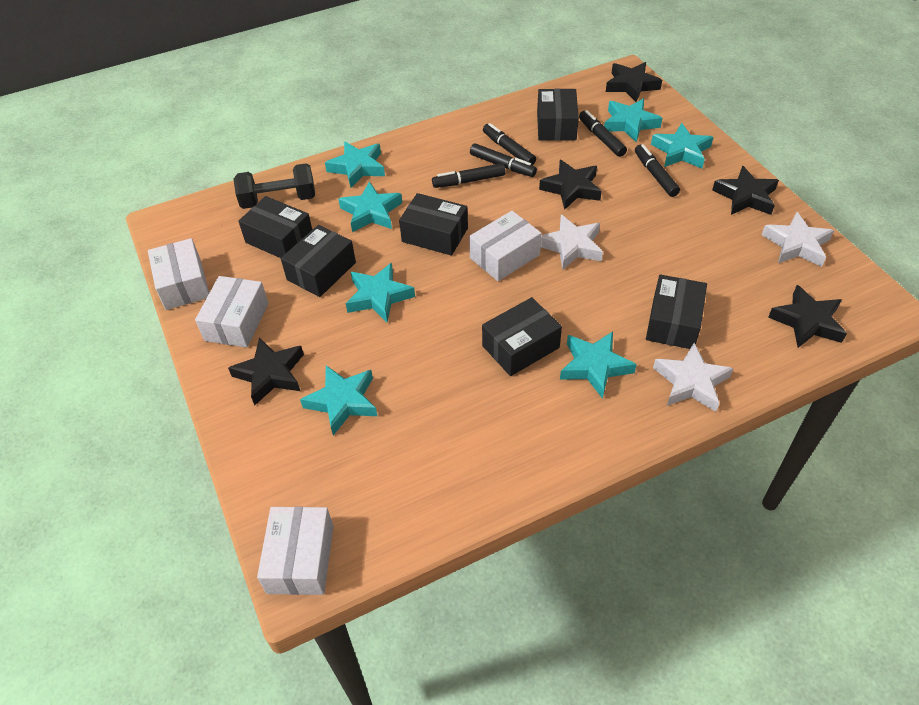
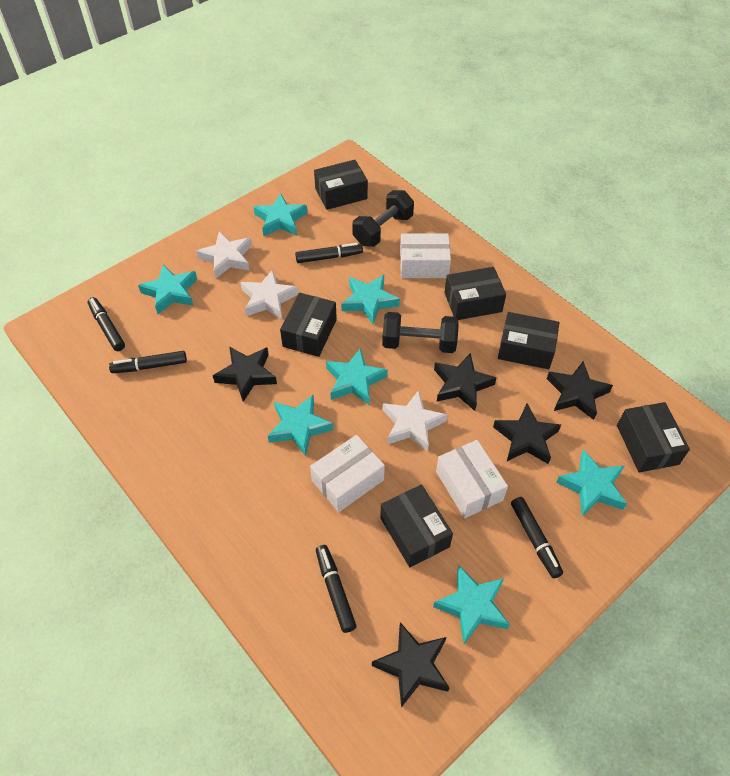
black dumbbell: [233,163,315,209] = 1 -> [352,190,414,247] [382,312,459,353] = 2
white box: [148,238,209,310] [195,276,269,347] [257,507,333,595] [469,211,541,281] = 4 -> [310,435,385,512] [400,233,451,278] [436,440,508,518] = 3

